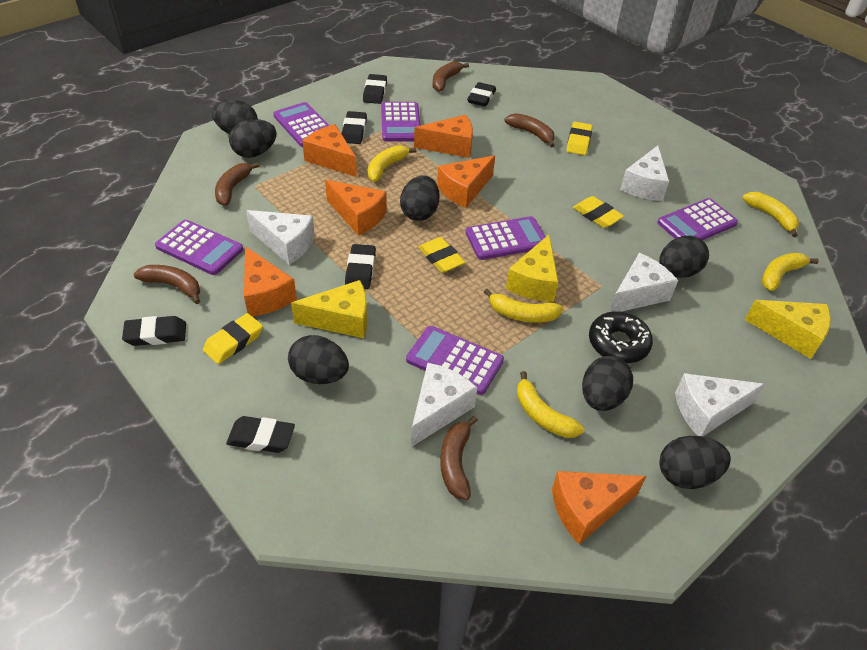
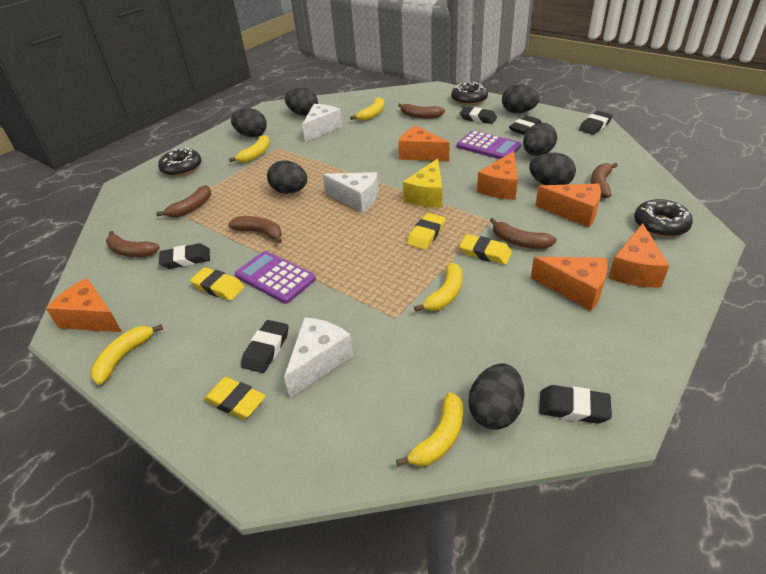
black donut: [589,311,653,363] = 1 -> [158,147,201,177] [451,82,488,105] [634,199,693,237] = 3
brown banana: [134,265,200,304] [215,162,259,206] [433,61,469,92] [440,416,478,500] [504,113,555,147] = 5 -> [106,231,160,257] [156,185,211,218] [228,216,282,243] [398,103,445,119] [490,218,557,249] [590,163,618,198] = 6
purple calculator: [155,220,243,275] [273,102,330,147] [381,102,420,142] [406,326,504,395] [466,216,546,260] [657,198,738,240] = 6 -> [235,251,316,304] [457,131,521,159] = 2
white cheese: [246,210,315,265] [411,363,477,447] [610,253,678,312] [620,145,669,201] [675,373,765,436] = 5 -> [284,317,353,397] [302,104,342,142] [322,172,379,213] = 3
yellow cheese: [291,280,367,338] [506,235,558,302] [745,300,831,359] = 3 -> [403,158,442,207] = 1

